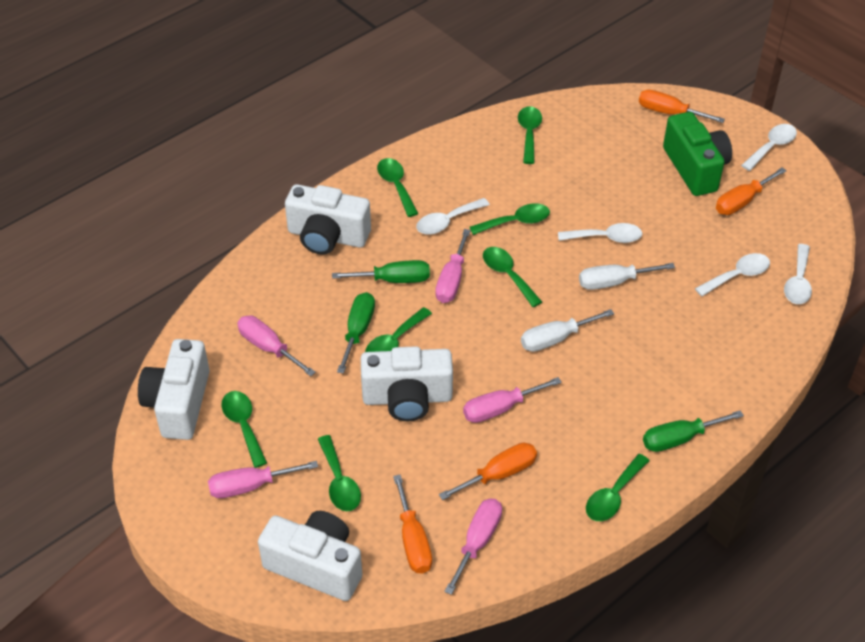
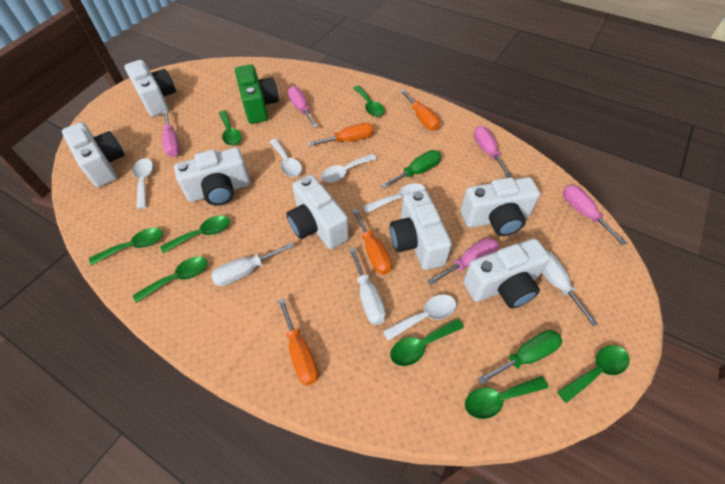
green screwdriver: [332,260,430,283] [337,292,375,374] [643,410,744,452] = 3 -> [381,150,441,188] [478,330,562,385] = 2
white camera: [138,339,210,440] [258,511,362,601] [285,184,371,255] [361,346,453,421] = 4 -> [62,122,125,187] [124,60,176,117] [174,147,251,206] [286,175,349,249] [390,190,452,270] [461,177,540,236] [463,238,550,308] = 7
white screwdriver: [521,309,614,352] [579,263,675,290] = 2 -> [211,243,294,286] [349,248,386,325] [542,250,598,326] = 3

